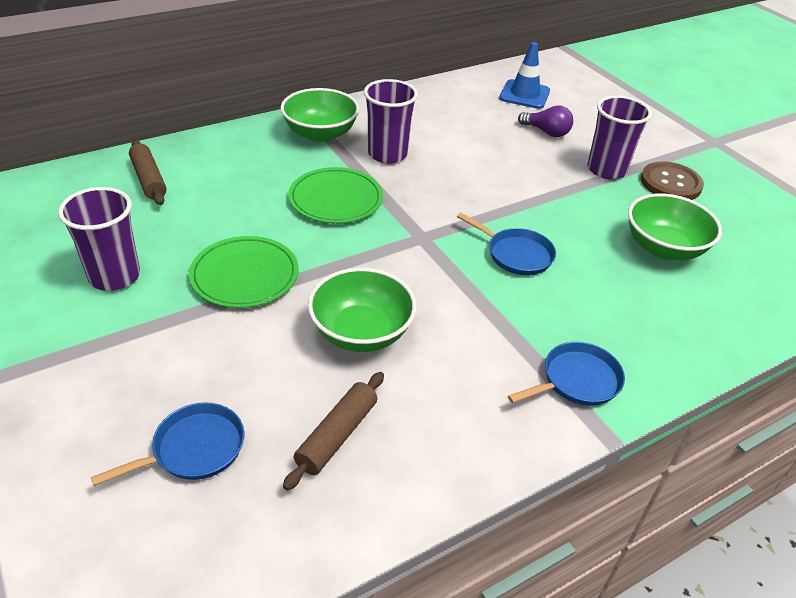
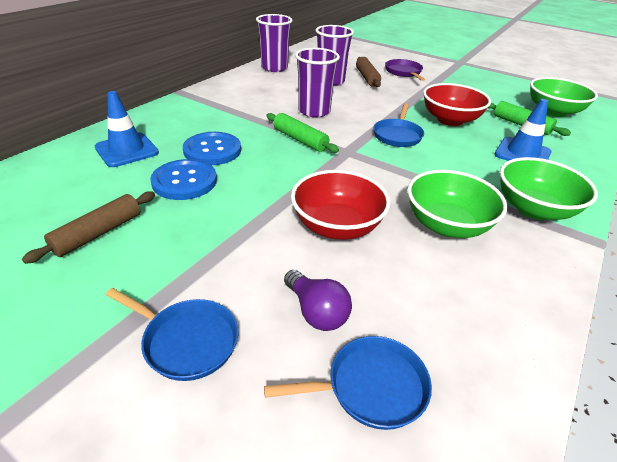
blue button: none = 0 -> [150,159,217,200] [183,132,241,165] = 2
blue traffic cone: [499,42,550,109] = 1 -> [95,91,159,167] [494,99,551,161] = 2
brown button: [641,161,704,200] = 1 -> none = 0
green plate: [189,236,299,308] [288,167,383,223] = 2 -> none = 0
green rolling pin: none = 0 -> [266,113,339,153] [488,101,571,136] = 2
purple pan: none = 0 -> [385,59,425,81] = 1
red bowl: none = 0 -> [291,170,391,240] [423,83,491,126] = 2

